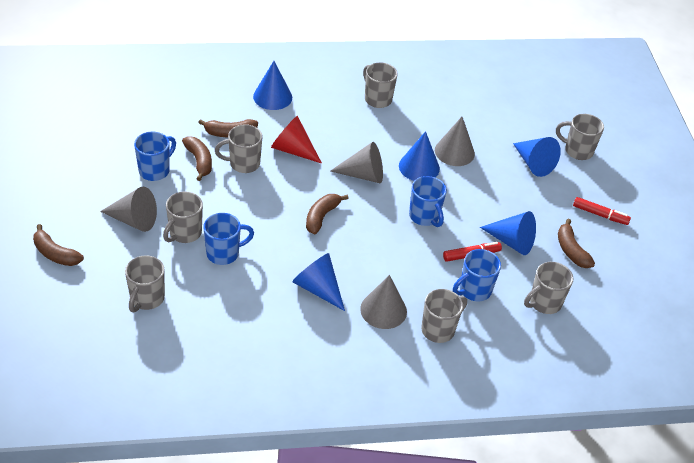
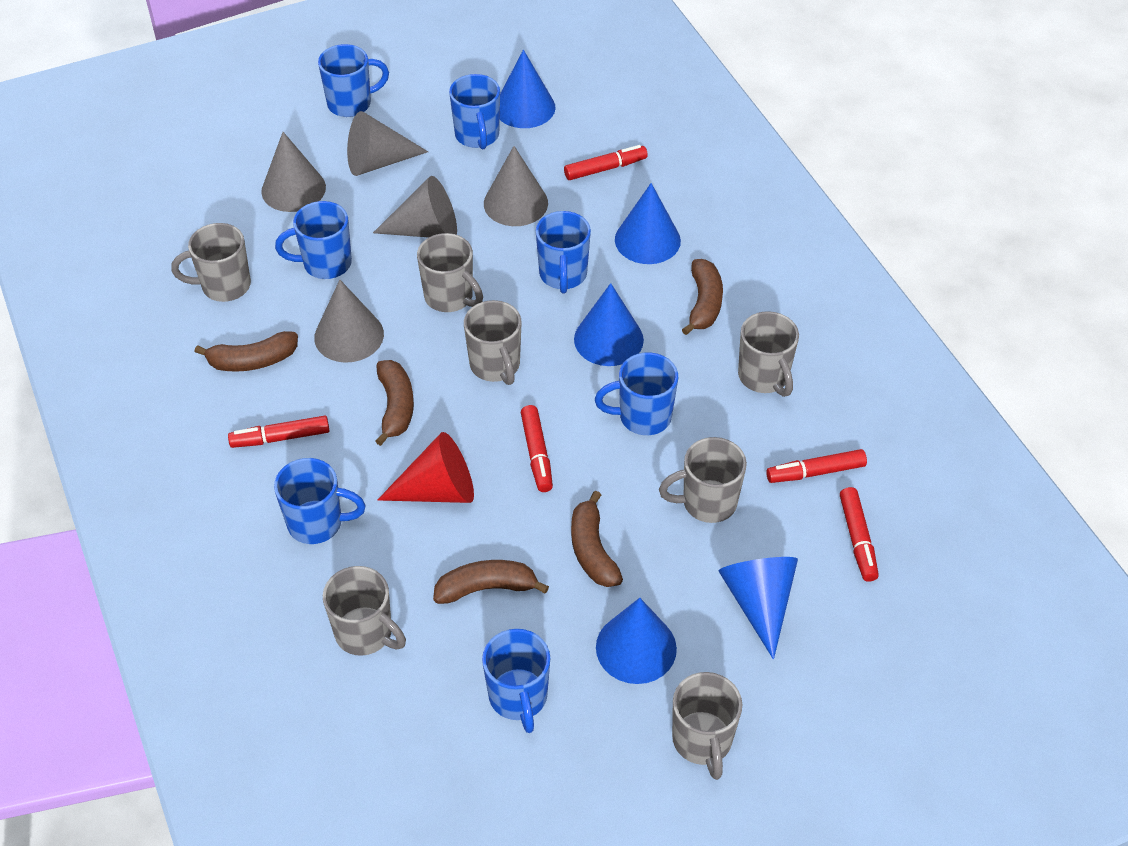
blue mug: [134,132,176,181] [203,213,254,265] [409,176,447,227] [453,249,501,301] = 4 -> [274,458,366,544] [275,201,352,279] [318,44,389,117] [449,74,500,149] [482,629,550,733] [536,211,591,294] [595,352,678,435] = 7
grey cone: [100,187,157,232] [330,142,383,183] [360,275,407,329] [435,117,475,166] = 4 -> [261,132,326,212] [314,280,384,363] [347,111,428,176] [373,176,457,238] [484,146,548,226] = 5
red marker: [443,242,502,262] [573,197,631,225] = 2 -> [228,416,330,448] [521,405,553,492] [564,145,648,180] [766,449,867,483] [840,487,879,582] = 5

